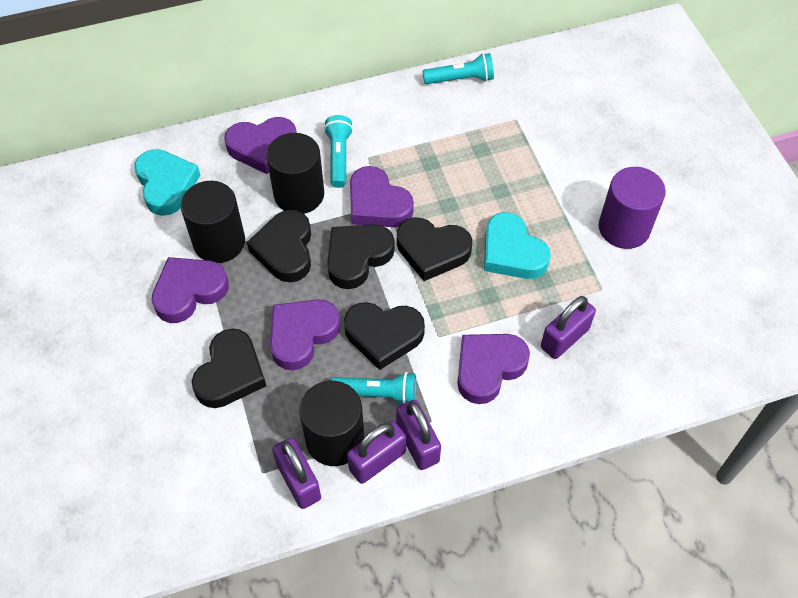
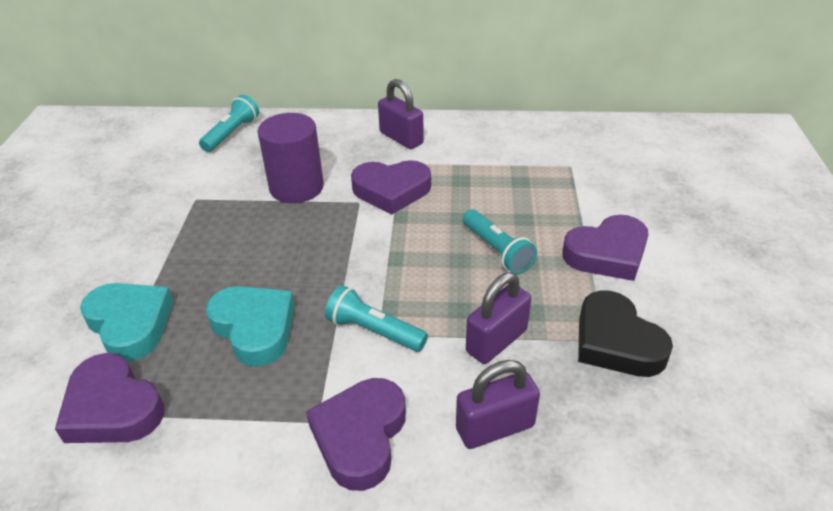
black cylinder: [181,181,245,263] [266,133,324,214] [299,381,364,466] = 3 -> none = 0
black heart: [192,329,266,408] [247,210,311,282] [327,224,395,289] [344,302,425,370] [397,218,472,281] = 5 -> [578,290,673,377] = 1
purple heart: [151,257,229,323] [224,117,297,174] [270,299,341,370] [350,166,414,227] [457,334,530,404] = 5 -> [55,353,164,443] [306,378,406,491] [351,160,431,214] [562,215,649,281] = 4
purple padlock: [272,438,321,509] [347,421,406,484] [396,400,441,470] [541,296,596,359] = 4 -> [378,79,424,149] [456,360,540,449] [466,272,531,364] = 3

